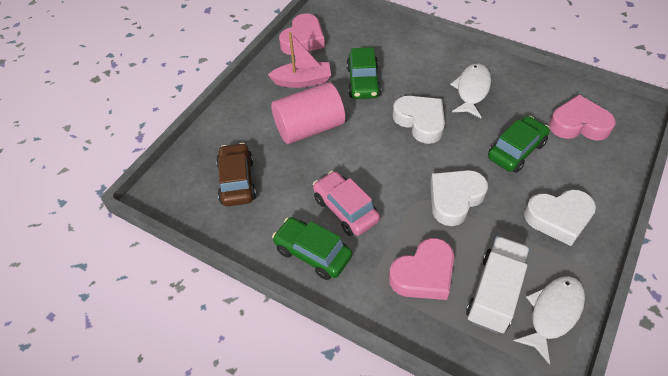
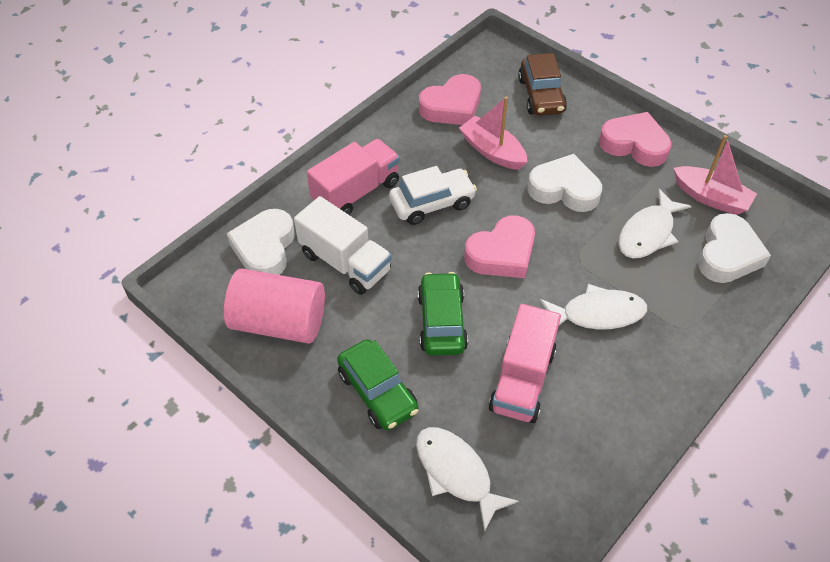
green car: [272,217,352,280] [346,47,381,99] [488,116,550,173] = 3 -> [337,339,418,430] [418,272,468,356] = 2
pink boat: [268,32,331,88] = 1 -> [459,96,527,170] [674,135,757,215] = 2
pink car: [313,171,380,236] = 1 -> none = 0
pink truck: none = 0 -> [307,139,400,215] [489,304,561,423] = 2
white car: none = 0 -> [389,166,477,225] = 1
white fish: [450,64,491,118] [514,276,585,365] = 2 -> [416,427,519,532] [540,284,647,330] [619,189,691,258] = 3

